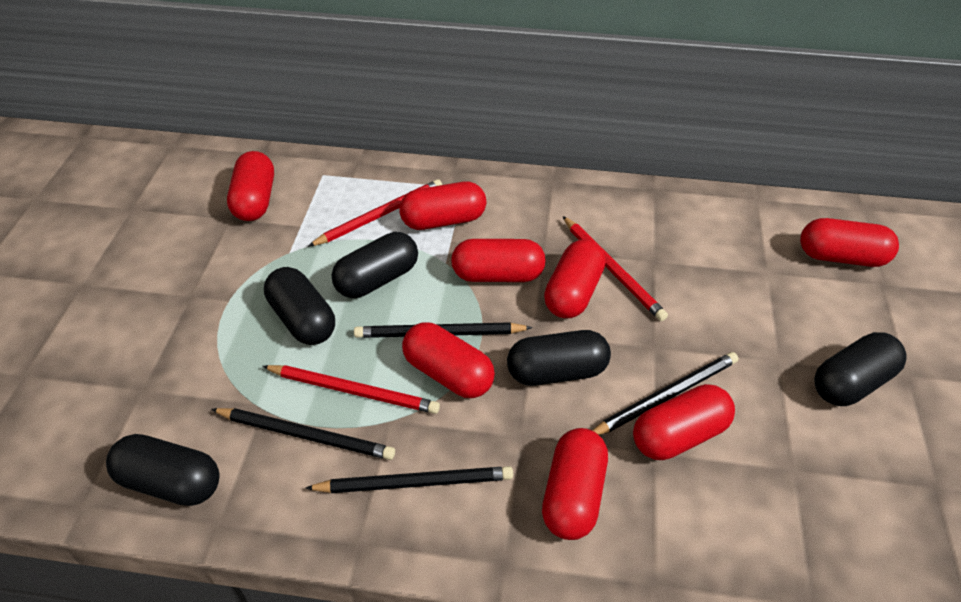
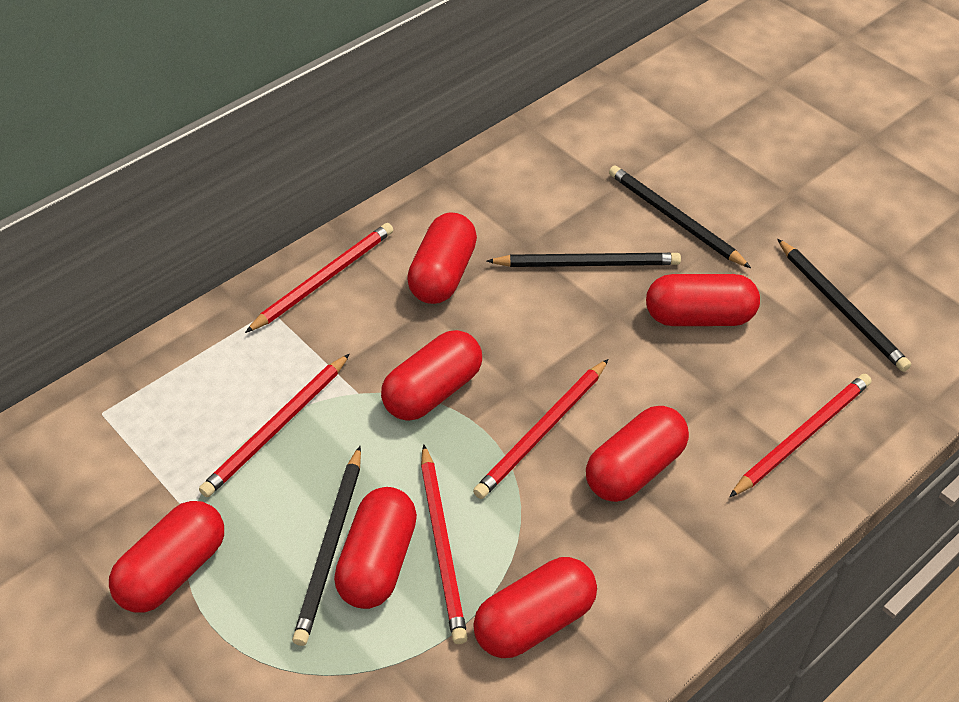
black capsule: [106,434,220,506] [264,267,335,345] [332,232,418,298] [507,330,611,386] [814,332,907,406] = 5 -> none = 0
red capsule: [227,151,274,221] [399,181,486,230] [402,322,495,398] [451,239,546,282] [542,428,608,540] [544,239,606,318] [633,384,735,460] [800,218,899,267] = 8 -> [109,501,224,613] [334,487,417,609] [381,330,482,421] [407,212,477,304] [473,557,597,658] [586,406,689,502] [646,274,760,326] = 7
red pencil: [262,365,440,414] [308,179,442,247] [563,216,668,321] = 3 -> [199,354,350,497] [245,223,393,333] [421,444,468,644] [473,359,608,499] [729,374,871,497] = 5

